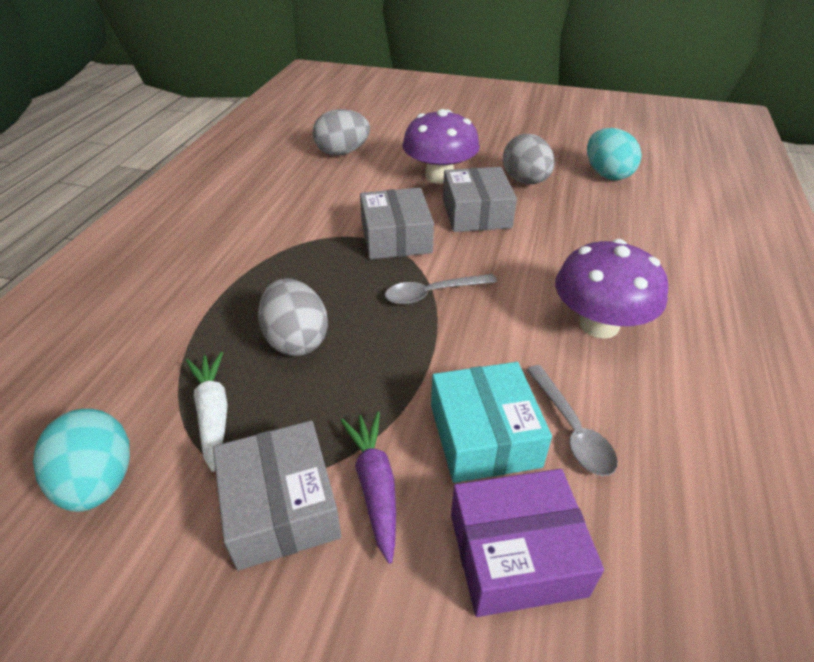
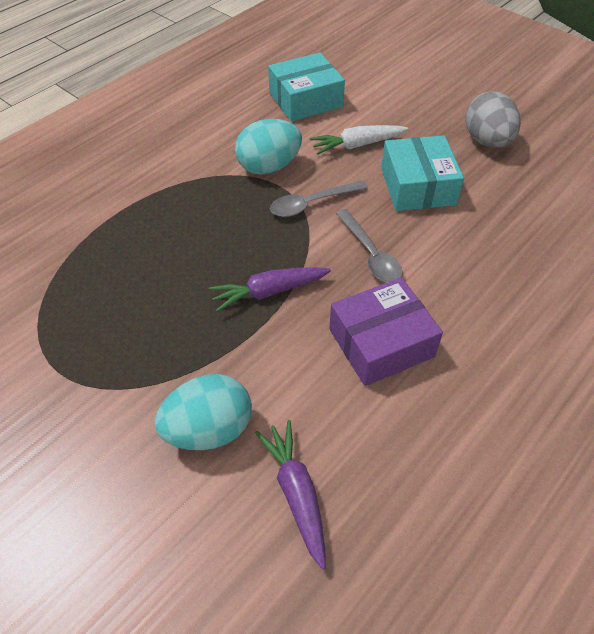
grey box: [213,421,341,571] [360,188,434,259] [443,167,517,232] = 3 -> none = 0
grey egg: [258,278,328,356] [312,109,370,155] [503,134,555,184] = 3 -> [465,91,521,148] = 1
purple carrot: [340,412,396,564] = 1 -> [209,267,331,312] [255,420,326,570] = 2
purple mushroom: [403,109,480,184] [555,239,668,339] = 2 -> none = 0
turquoise box: [431,362,552,483] = 1 -> [268,52,345,122] [381,135,464,211] = 2

